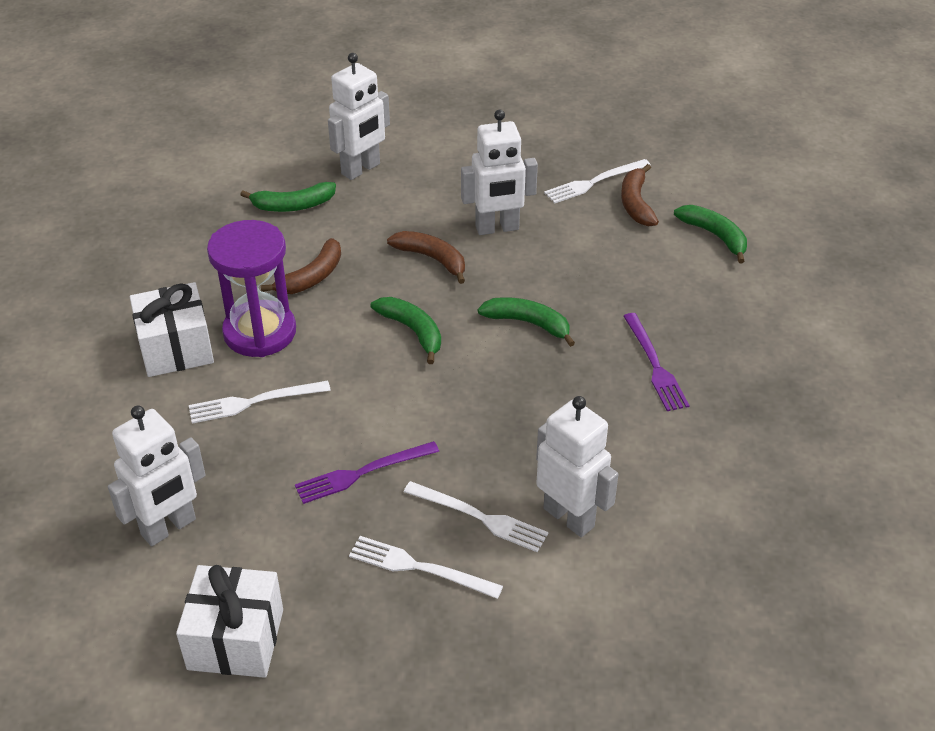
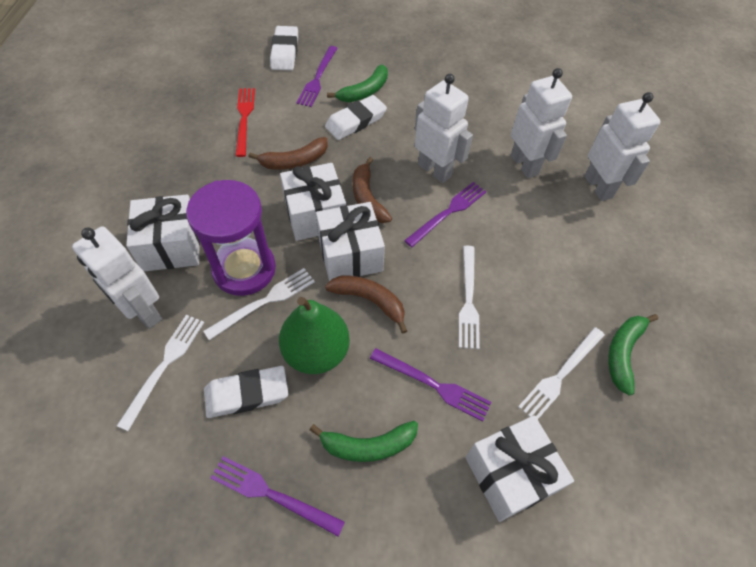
green banana: [240,182,336,212] [371,297,441,364] [478,297,575,347] [674,205,747,263] = 4 -> [310,421,418,462] [327,64,388,102] [608,314,658,396] = 3
green pear: none = 0 -> [279,297,350,374] = 1
purple fork: [295,441,439,504] [623,313,689,411] = 2 -> [210,456,345,537] [297,46,338,107] [370,348,491,422] [404,182,486,247] = 4
red fork: none = 0 -> [235,88,255,157] = 1
white eraser: none = 0 -> [204,366,288,418] [270,26,298,70] [325,95,387,140] = 3
white gift: [130,282,214,377] [176,565,283,678] = 2 -> [126,195,200,271] [280,163,346,241] [316,202,385,281] [465,415,574,522] = 4

